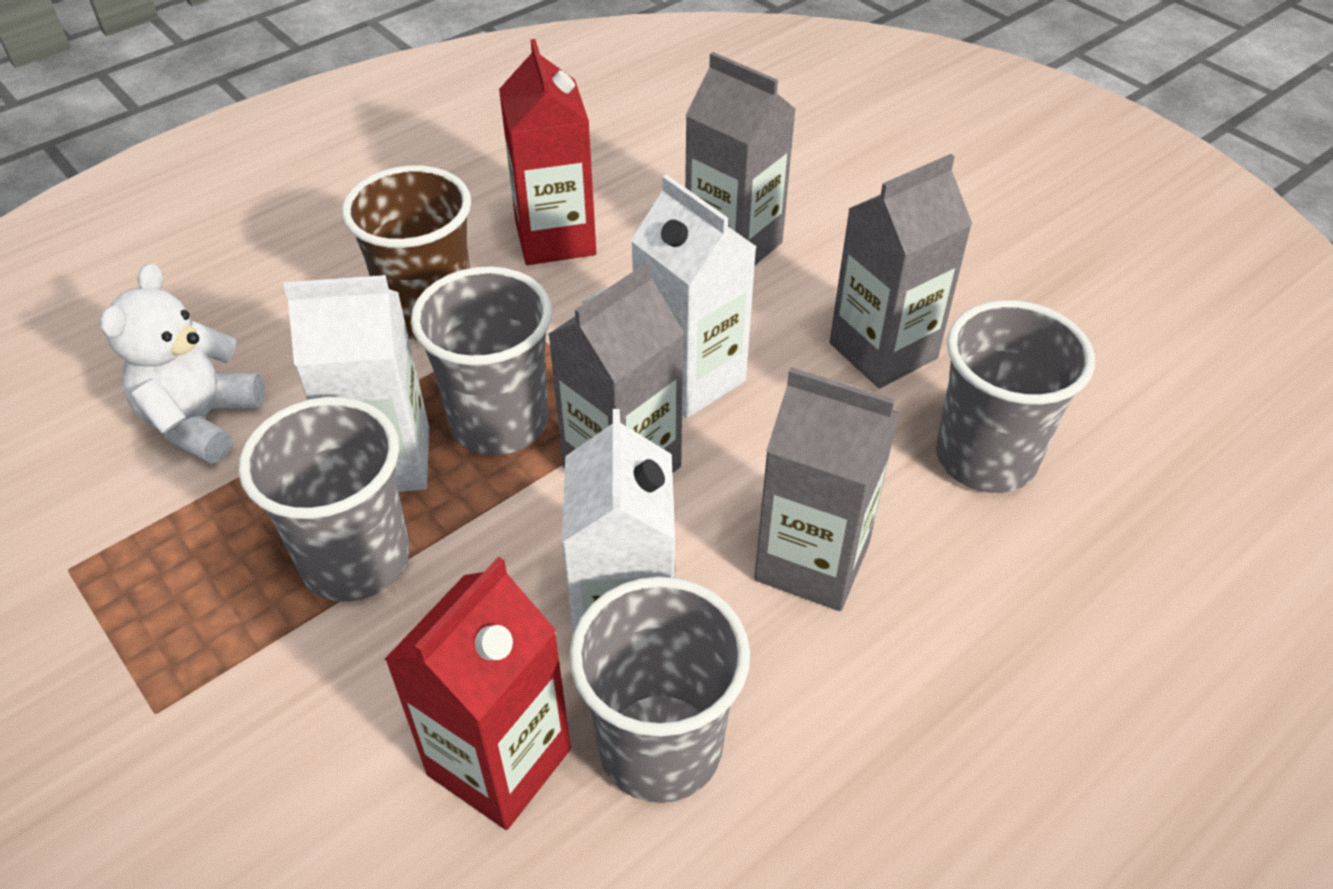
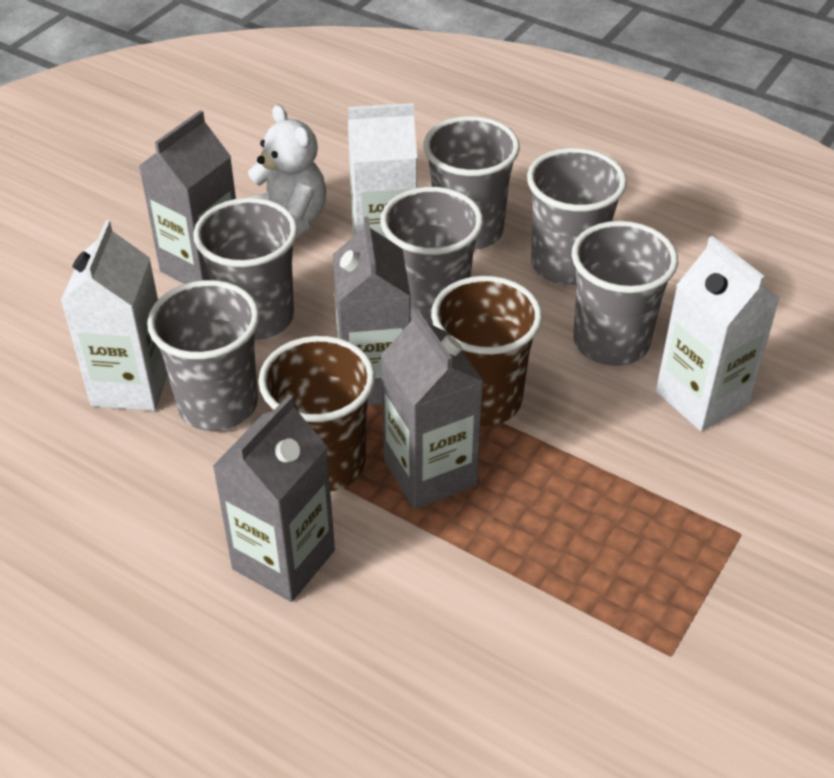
brown cup: [342,165,471,340] = 1 -> [258,336,375,491] [431,276,542,426] = 2
grey cup: [238,397,410,602] [411,266,552,455] [569,576,750,803] [936,300,1095,493] = 4 -> [147,280,260,431] [193,198,298,340] [380,187,483,326] [423,116,520,250] [527,148,627,285] [572,221,678,366] = 6
red carton: [385,557,571,830] [499,39,596,265] = 2 -> none = 0

